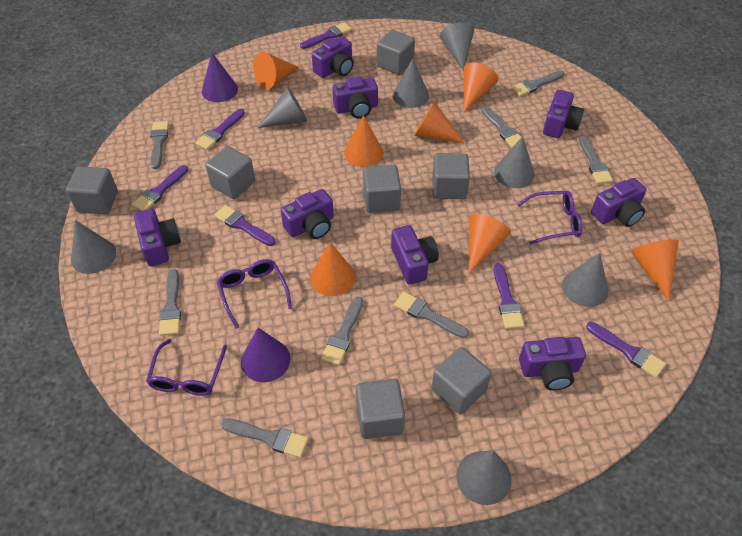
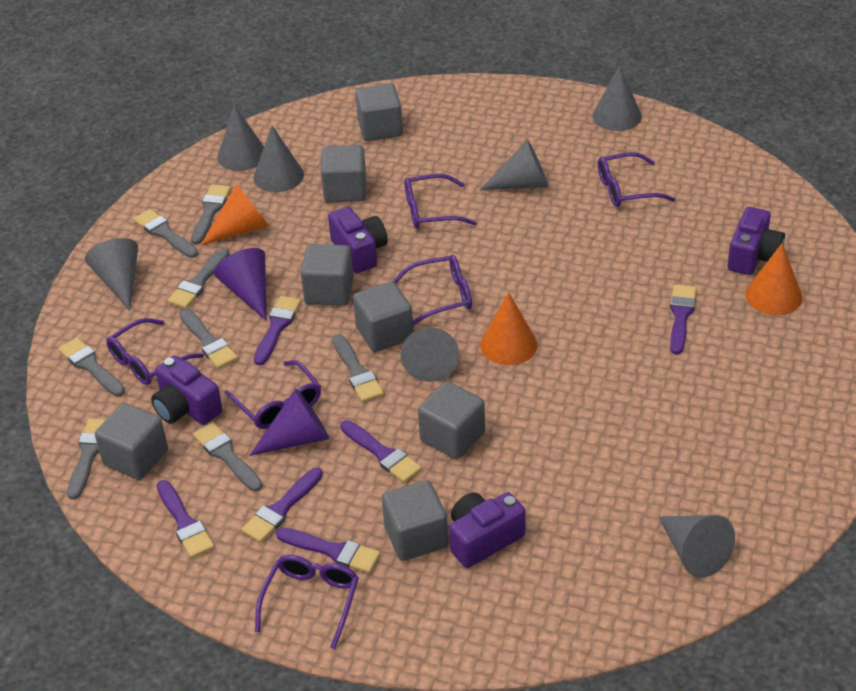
orange cone: [254,52,300,90] [310,242,355,296] [344,115,383,167] [414,102,465,144] [464,63,498,112] [469,214,511,273] [631,239,679,301] = 7 -> [201,184,269,245] [480,292,538,365] [746,243,803,315] = 3
purple camera: [134,208,181,266] [281,189,334,239] [312,36,354,78] [333,77,378,118] [391,225,439,284] [519,337,586,390] [543,90,584,138] [591,178,646,227] = 8 -> [151,355,222,425] [328,207,388,273] [449,492,525,568] [728,207,785,275] = 4
purple glasses: [146,339,227,396] [217,259,292,329] [517,191,582,245] = 3 -> [106,318,204,385] [224,360,321,429] [255,555,359,649] [393,255,472,325] [404,174,476,229] [598,152,675,207] = 6

